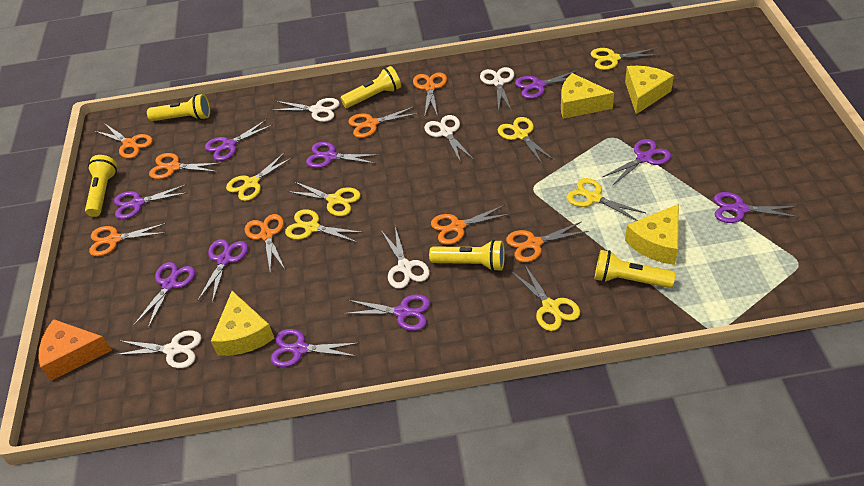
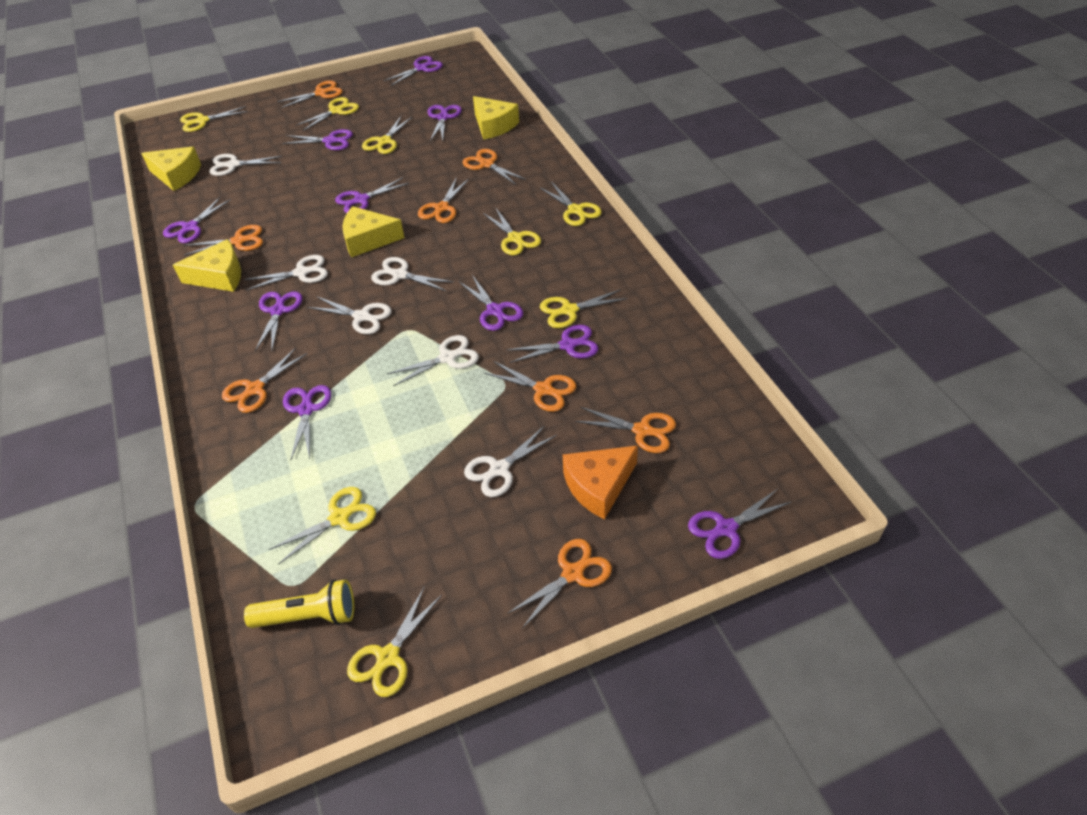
white scissors: [114,330,202,368] [273,98,340,122] [382,227,430,289] [424,115,474,163] [480,67,514,112] = 5 -> [210,154,282,176] [244,255,328,290] [308,296,391,334] [371,257,453,291] [387,335,479,386] [464,425,557,497] = 6
yellow flashlight: [85,155,117,217] [147,94,210,121] [340,66,401,108] [429,240,505,272] [594,250,675,288] = 5 -> [244,580,354,628] = 1
yellow scissors: [226,152,293,201] [285,209,363,242] [287,182,361,216] [498,117,555,165] [511,264,580,331] [566,178,646,221] [591,48,659,70] = 7 -> [180,106,248,132] [269,487,376,565] [295,97,359,131] [347,588,442,697] [362,116,412,154] [483,207,541,255] [540,182,602,226] [540,289,627,328] = 8

